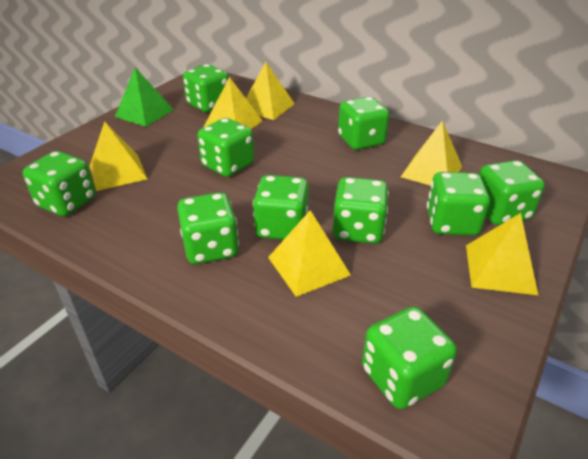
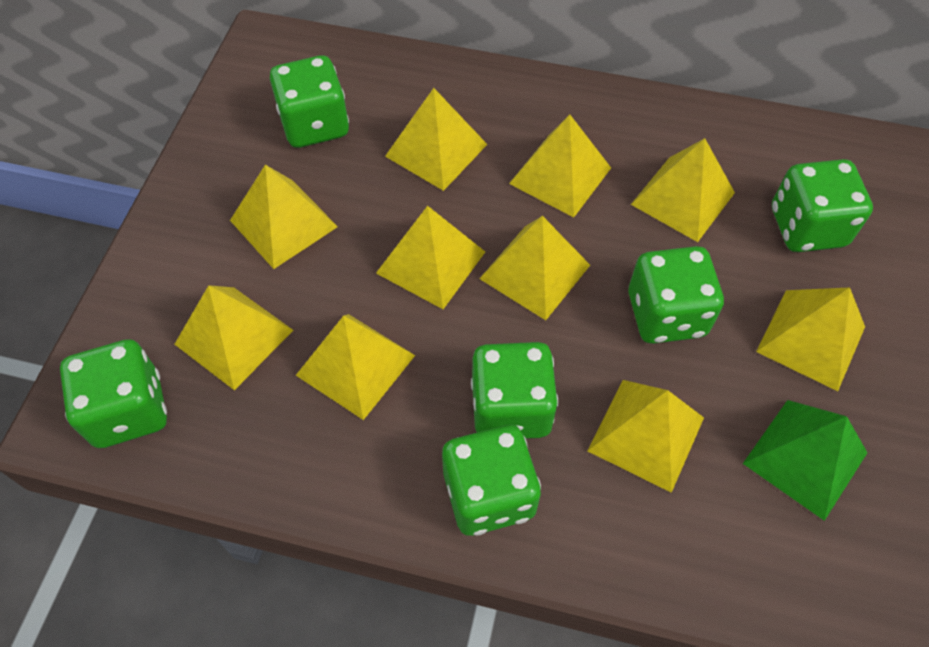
green dice: [23,151,95,216] [177,192,239,264] [183,64,229,112] [197,118,254,177] [253,175,309,240] [333,177,389,244] [338,97,389,150] [362,306,457,409] [427,172,490,236] [479,160,545,225] = 10 -> [60,339,167,448] [270,55,349,148] [442,425,541,536] [471,342,558,439] [628,246,724,344] [772,159,873,252] = 6
yellow pyramid: [90,121,147,191] [204,77,263,129] [246,62,295,120] [268,210,351,297] [401,121,462,186] [466,213,538,295] = 6 -> [174,285,293,390] [230,165,338,269] [296,314,415,420] [376,206,485,309] [385,88,487,191] [479,216,590,320] [509,115,611,217] [588,380,704,493] [631,138,735,242] [756,287,865,391] = 10

